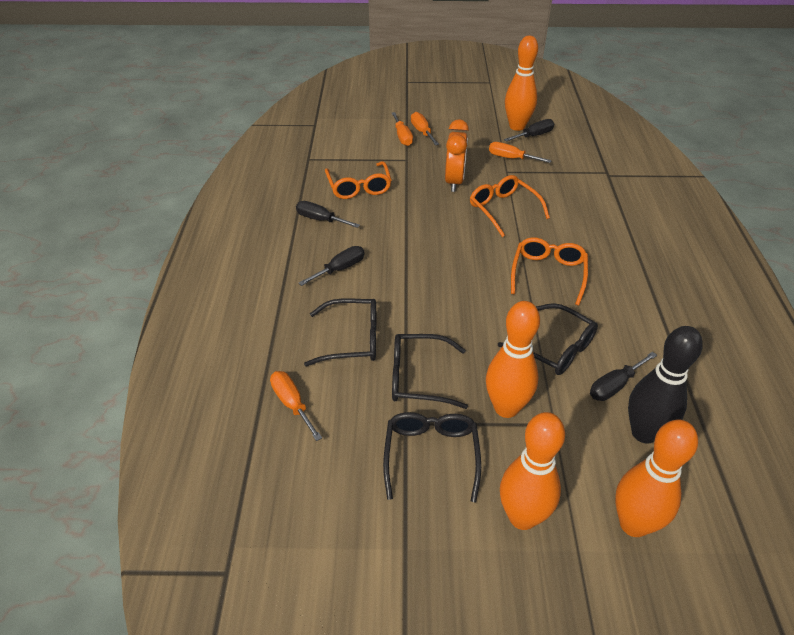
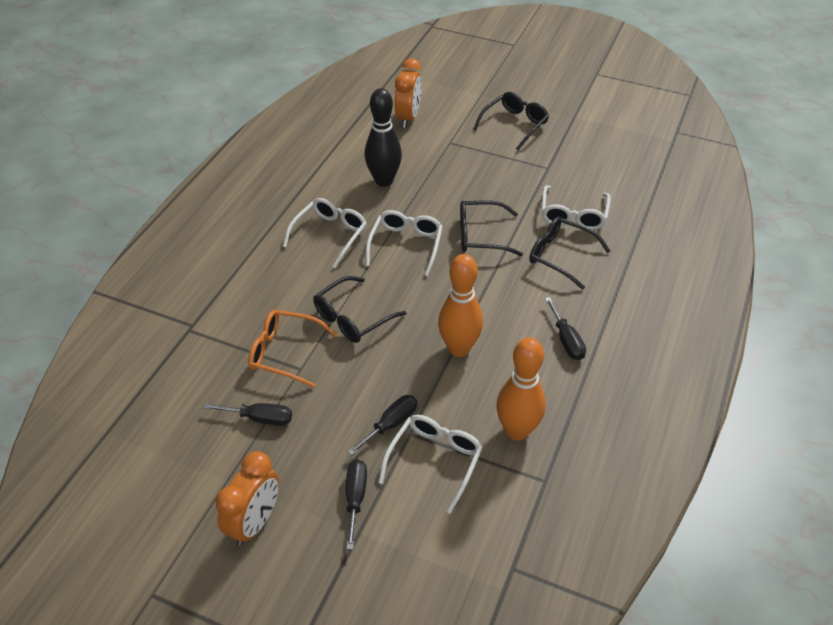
orange bowling pin: [486,301,540,418] [500,412,565,530] [505,36,538,131] [615,419,698,537] = 4 -> [438,254,483,357] [496,337,546,440] = 2
orange clock: [445,119,469,192] = 1 -> [215,451,279,546] [395,58,422,128] = 2
orange glasses: [325,161,392,199] [470,175,550,237] [511,237,588,306] = 3 -> [248,310,337,388] = 1
orange screwdriver: [270,371,322,441] [392,112,413,146] [411,112,439,145] [489,142,552,163] = 4 -> none = 0
white glasses: none = 0 -> [283,198,367,268] [366,210,443,276] [378,415,483,514] [541,185,611,230] = 4

